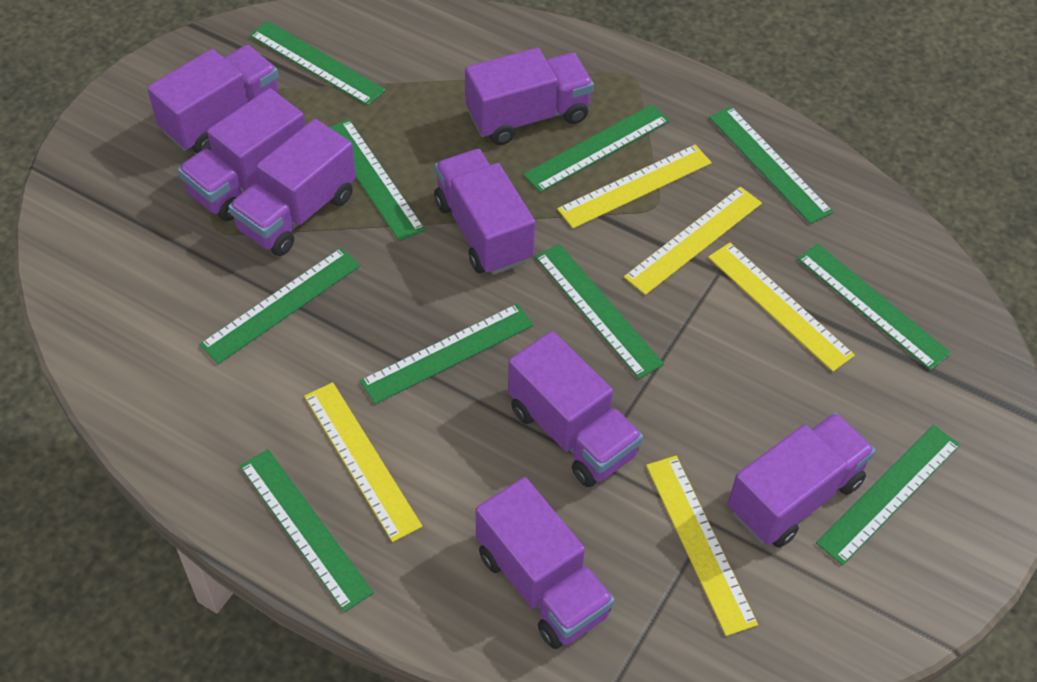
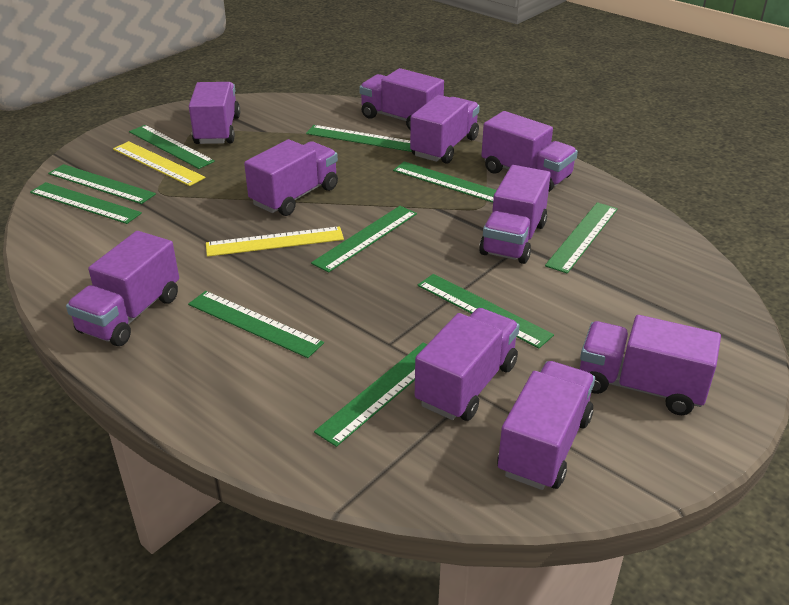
purple truck: [147,45,279,153] [178,88,305,221] [228,119,356,256] [434,149,535,275] [465,48,594,145] [476,477,615,649] [508,331,643,487] [728,413,875,548] = 8 -> [66,231,179,346] [189,82,240,144] [244,139,338,216] [359,68,444,130] [410,95,480,164] [415,308,520,421] [479,165,551,264] [481,111,578,192] [497,361,595,490] [580,315,721,415] = 10
yellow ruler: [304,382,422,542] [557,145,712,229] [624,187,762,295] [646,456,758,636] [708,243,855,372] = 5 -> [113,141,205,186] [206,226,344,257] = 2

